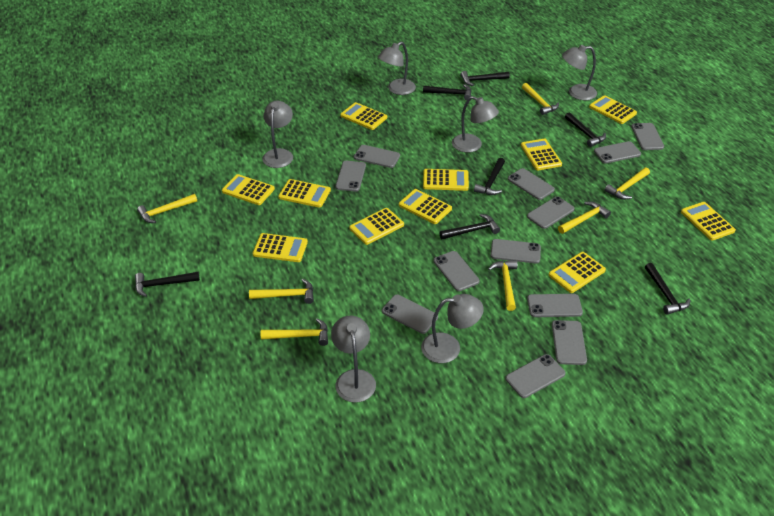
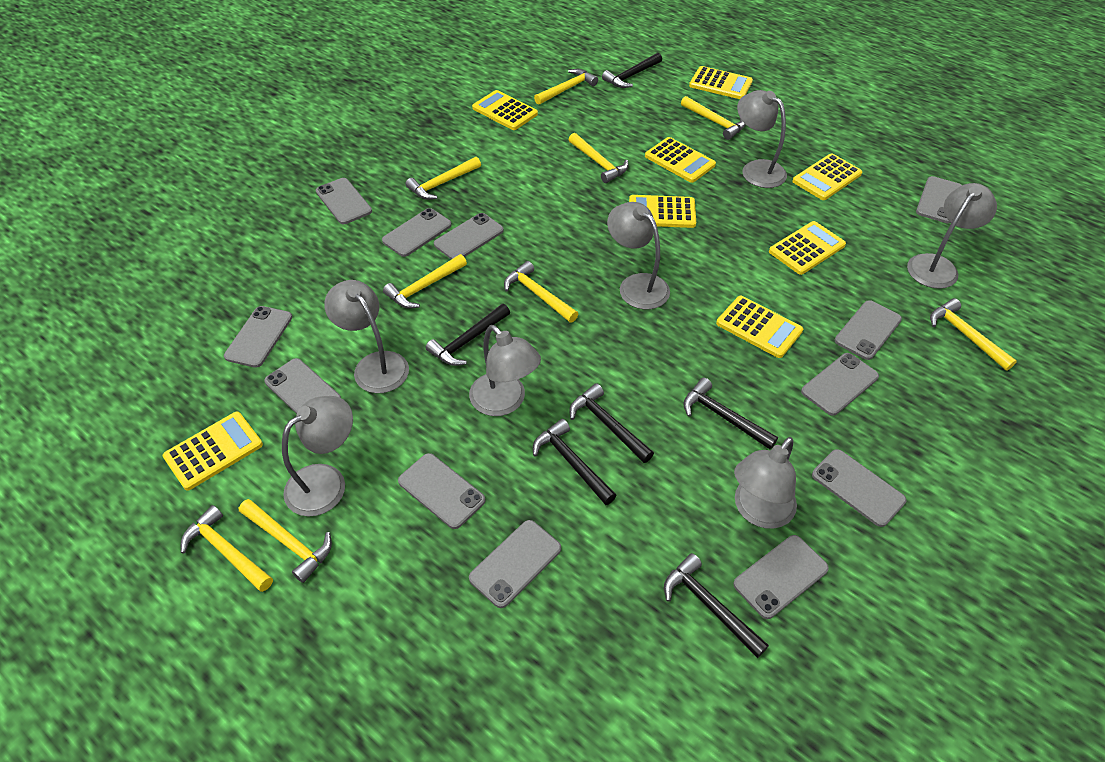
black hammer: [135,272,200,297] [423,84,471,101] [439,214,500,239] [460,71,510,86] [474,158,505,195] [565,113,606,147] [645,263,691,315] = 7 -> [426,304,510,366] [533,419,617,505] [569,383,654,463] [602,53,662,88] [664,553,769,658] [683,378,778,449] = 6
grey lamp: [262,101,293,168] [331,316,376,402] [378,42,416,95] [421,294,484,363] [452,96,499,152] [562,45,597,100] = 6 -> [282,396,353,516] [324,280,409,393] [469,325,541,416] [607,202,670,309] [734,437,797,529] [737,90,787,188] [907,183,997,289] = 7
yellow calculator: [222,174,275,205] [253,233,308,262] [278,179,331,208] [340,102,387,130] [349,208,404,245] [399,189,452,224] [423,169,469,191] [521,139,562,170] [549,252,606,293] [589,95,637,124] [681,202,736,241] = 11 -> [163,411,263,491] [472,90,538,130] [629,195,696,228] [645,137,716,183] [689,66,753,99] [716,296,803,358] [769,221,846,275] [792,153,862,200] = 8
yellow hammer: [137,194,197,223] [249,279,314,304] [261,318,328,346] [488,260,518,311] [522,83,559,115] [558,202,611,234] [604,167,650,199] = 7 -> [181,505,273,592] [239,499,332,583] [383,254,467,309] [405,157,481,200] [504,261,578,323] [534,69,598,105] [568,133,629,183] [681,96,746,140] [930,298,1017,371] = 9

